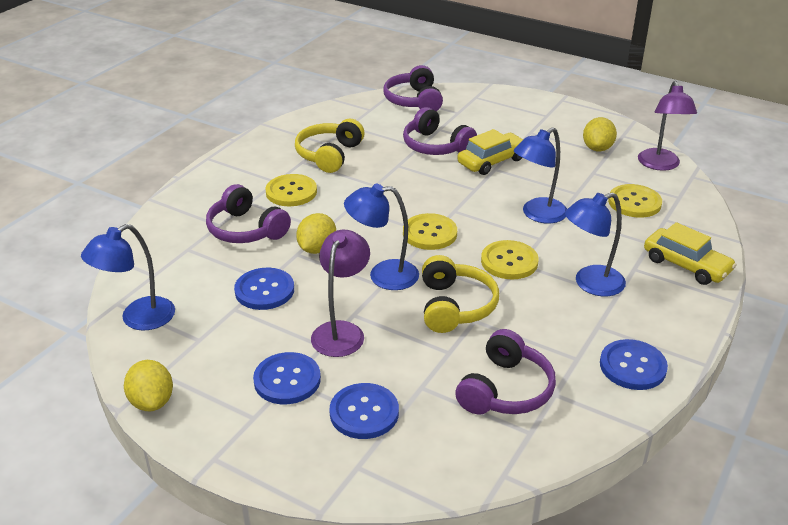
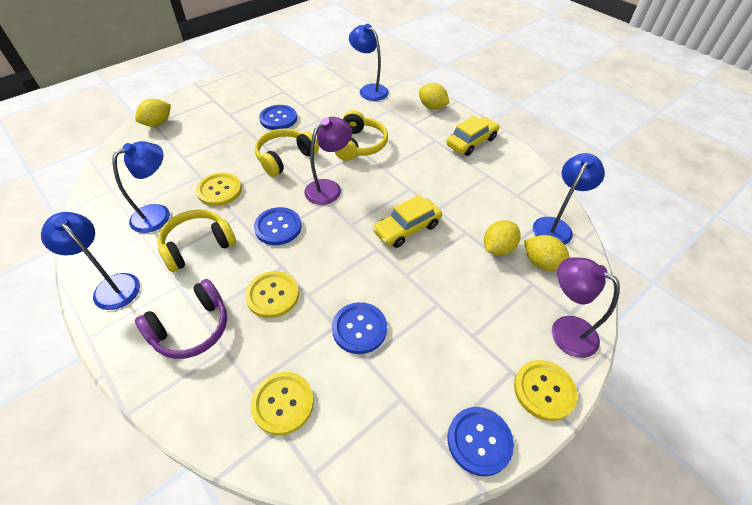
purple headphones: [206,184,291,243] [383,65,443,111] [403,107,477,155] [455,329,556,414] = 4 -> [135,279,227,359] = 1
yellow headphones: [295,119,365,173] [422,255,499,333] = 2 -> [158,210,236,272] [255,128,319,177] [335,110,388,161] = 3
yellow lemon: [124,360,173,411] [296,213,336,254] [583,117,617,152] = 3 -> [135,99,171,127] [419,83,449,110] [484,220,521,255] [524,235,570,271] = 4

